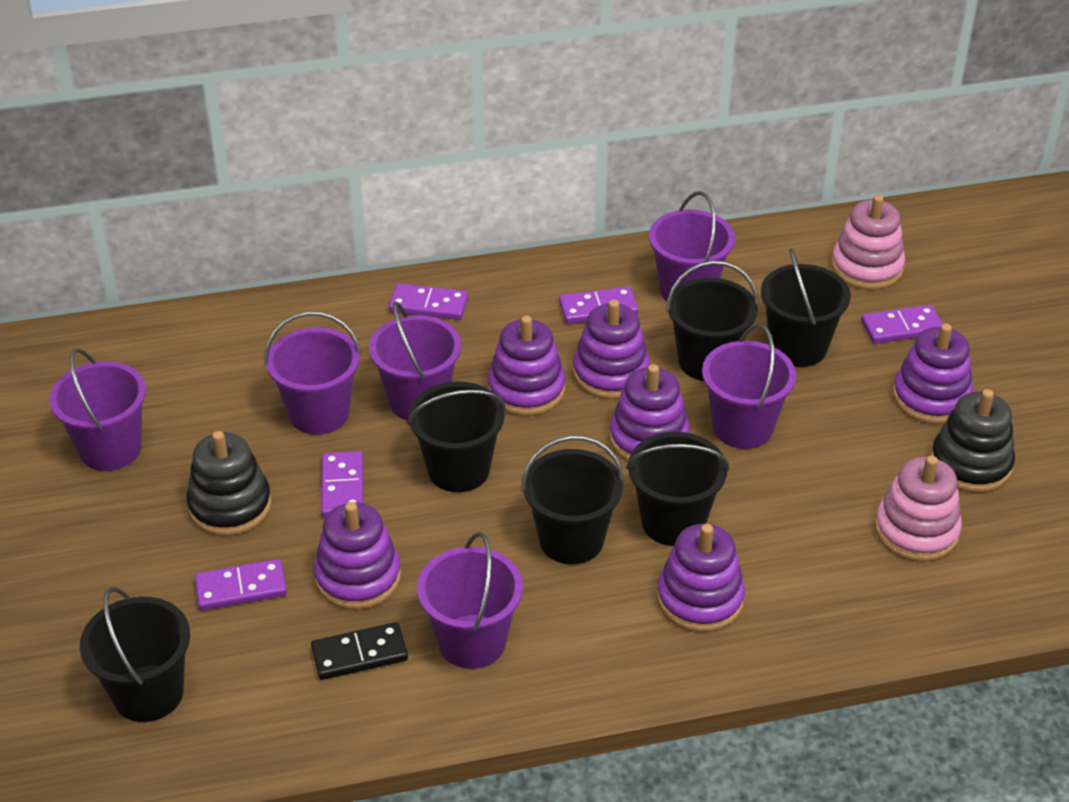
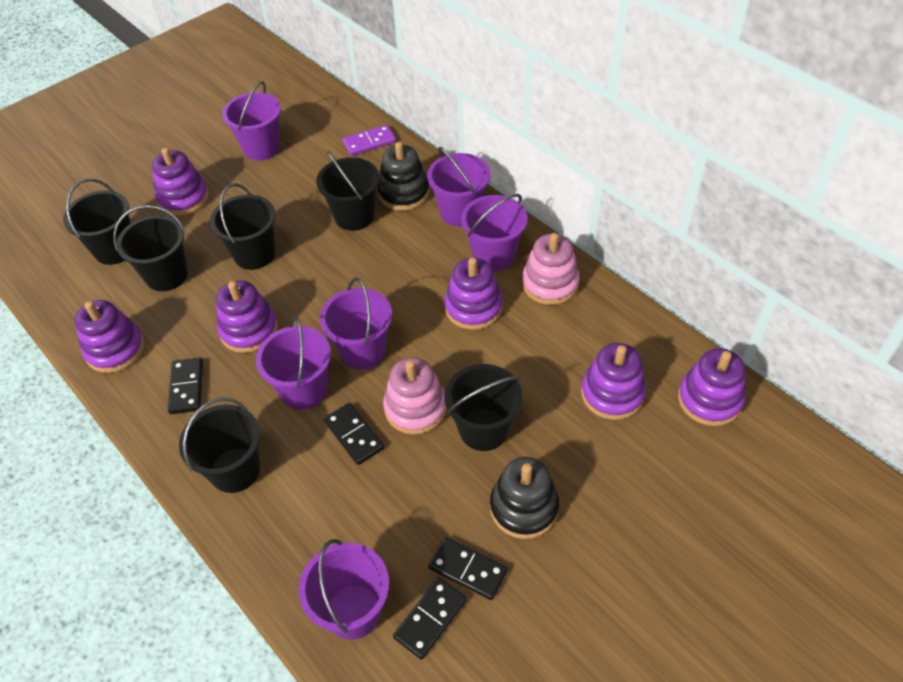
black domino: [311,622,408,680] = 1 -> [168,357,203,414] [324,403,384,465] [393,577,467,660] [428,537,508,600] = 4
purple domino: [194,559,287,611] [321,451,364,518] [389,283,468,320] [559,287,638,324] [861,305,943,344] = 5 -> [342,125,396,156] = 1

